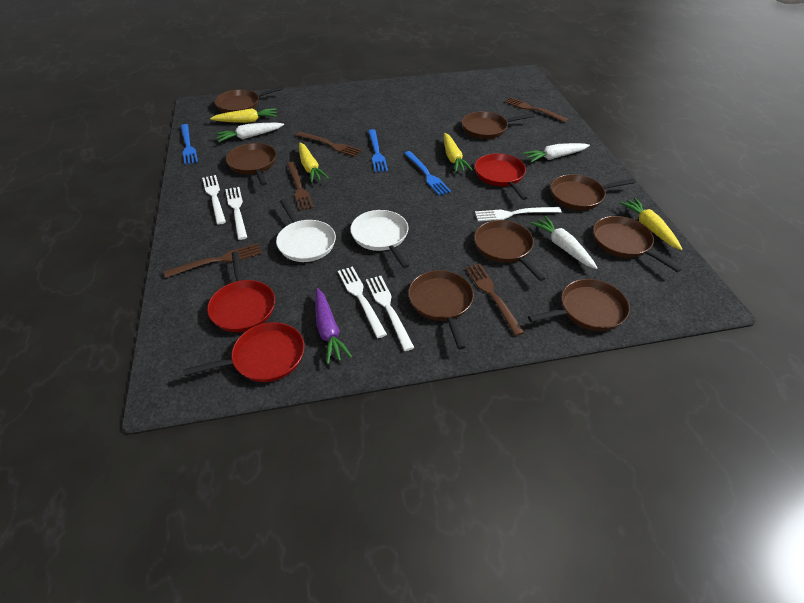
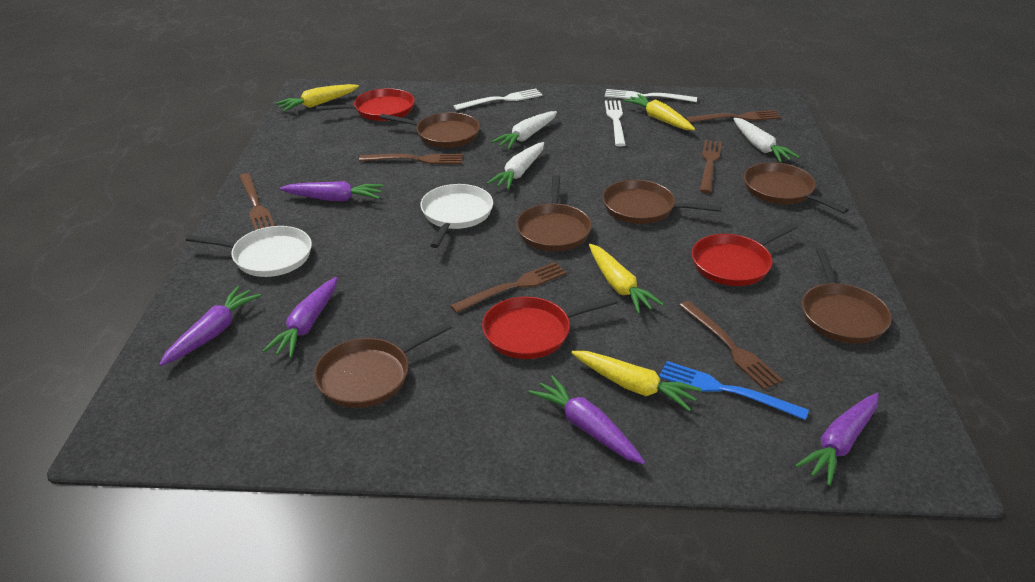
blue fork: [181,124,198,165] [368,129,388,172] [404,151,451,196] = 3 -> [659,361,809,420] = 1
brown fork: [164,243,262,278] [287,162,314,211] [296,132,362,157] [465,264,525,336] [505,97,569,122] = 5 -> [239,173,275,230] [359,154,463,164] [450,262,567,313] [679,301,783,390] [686,110,781,122] [700,140,722,193] = 6
brown pan: [215,86,284,113] [226,143,276,186] [408,270,474,350] [462,111,535,139] [474,220,546,281] [528,279,630,331] [551,174,636,210] [593,216,682,272] = 8 -> [314,322,452,408] [380,112,480,148] [516,175,592,251] [602,180,721,224] [744,162,849,214] [802,248,892,344] = 6
purple carrot: [315,288,352,364] = 1 -> [159,286,261,366] [262,277,337,358] [279,181,383,201] [528,375,645,464] [795,393,879,486] = 5
white fork: [202,175,226,225] [225,187,247,240] [338,266,387,338] [366,276,415,351] [475,207,562,221] = 5 -> [453,89,542,110] [605,89,697,102] [605,101,626,146] = 3

